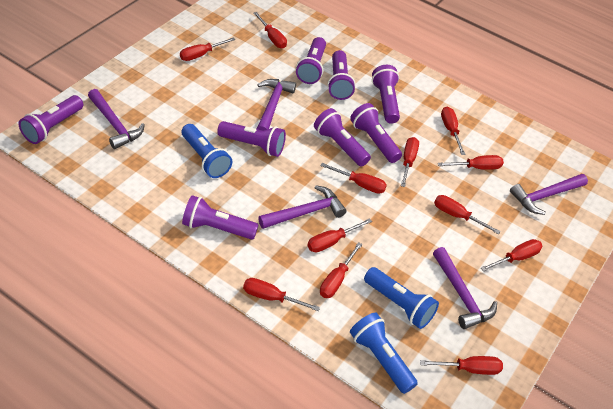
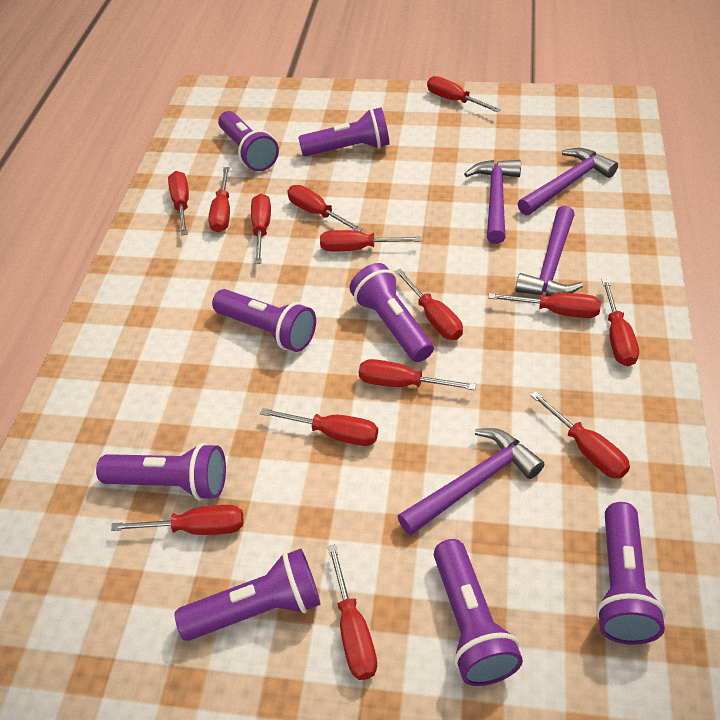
blue flashlight: [182,124,232,178] [350,313,418,394] [364,267,439,329] = 3 -> none = 0
purple hammer: [88,89,145,149] [257,79,296,131] [258,185,347,229] [433,247,497,329] [510,174,588,215] = 5 -> [397,428,544,535] [464,160,521,244] [515,206,583,296] [518,148,618,215] = 4
red screwdriver: [180,37,235,61] [243,278,320,311] [254,12,287,49] [307,218,372,252] [320,163,387,194] [320,242,363,298] [401,137,419,187] [420,356,503,375] [434,195,501,234] [438,155,504,170] [441,107,466,155] [481,239,542,272] = 12 -> [111,505,244,535] [168,171,189,236] [208,167,230,233] [251,194,271,264] [260,408,378,446] [287,185,363,231] [320,230,422,251] [327,544,377,680] [359,359,476,390] [395,269,463,340] [427,76,501,113] [488,293,601,318] [530,391,630,479] [602,279,639,366] = 14

